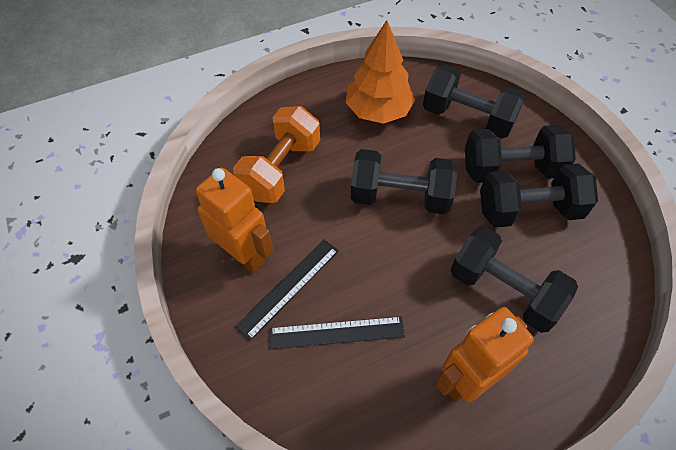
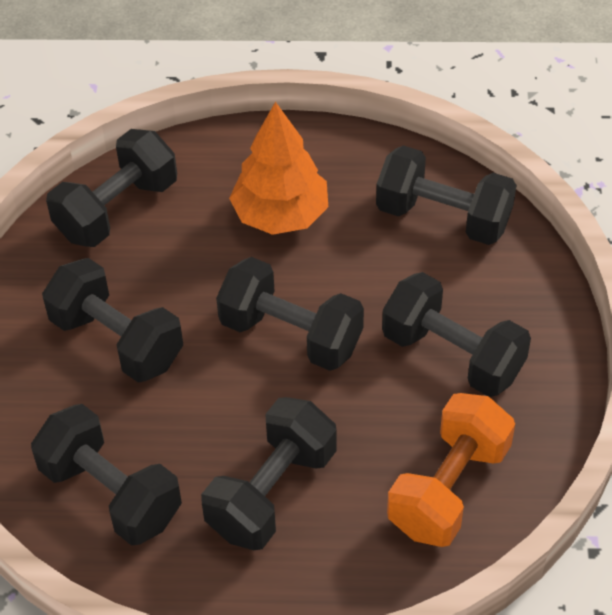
black dumbbell: [351,149,457,214] [423,65,525,138] [451,226,578,333] [465,125,576,183] [480,164,598,228] = 5 -> [31,404,182,546] [42,258,183,382] [46,129,177,247] [201,397,336,550] [216,257,364,371] [376,146,516,245] [382,272,531,397] = 7
black ruler: [235,239,339,341] [269,317,405,349] = 2 -> none = 0
orange robot: [196,168,273,273] [436,307,534,402] = 2 -> none = 0

